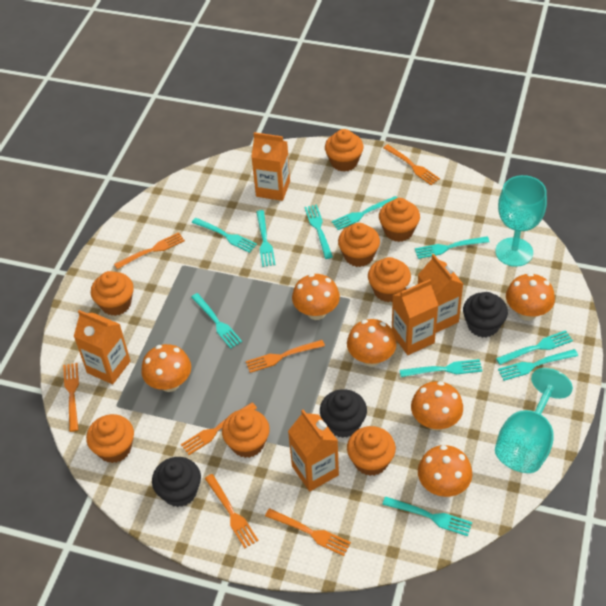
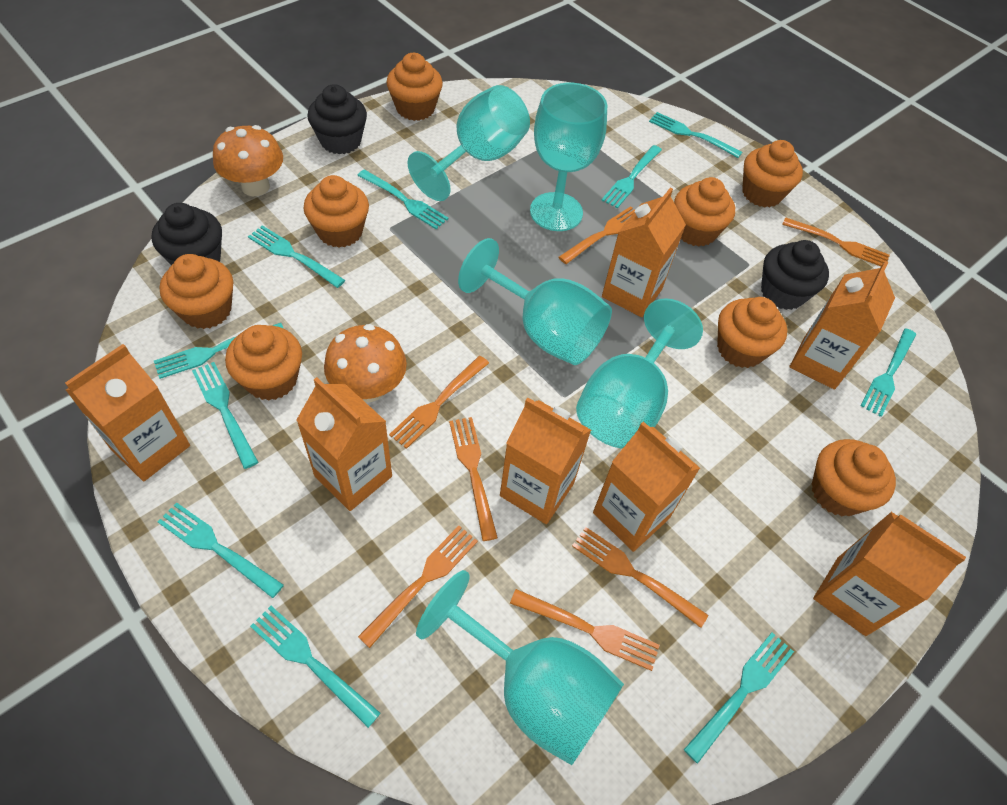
orange carton: [73,310,130,384] [251,132,290,201] [288,409,339,491] [392,279,438,355] [418,254,463,333] = 5 -> [65,344,190,481] [296,377,392,511] [500,398,591,524] [593,421,700,552] [602,187,686,317] [790,261,895,389] [813,512,966,636] = 7
orange mushroom: [141,344,191,392] [292,273,340,320] [347,319,397,367] [411,381,463,431] [418,445,472,497] [506,273,555,321] = 6 -> [213,125,283,196] [324,324,407,402] = 2
turquoise goblet: [495,175,547,267] [495,368,573,473] = 2 -> [407,85,530,201] [416,570,624,765] [458,238,612,365] [530,83,607,231] [576,298,703,448] = 5

